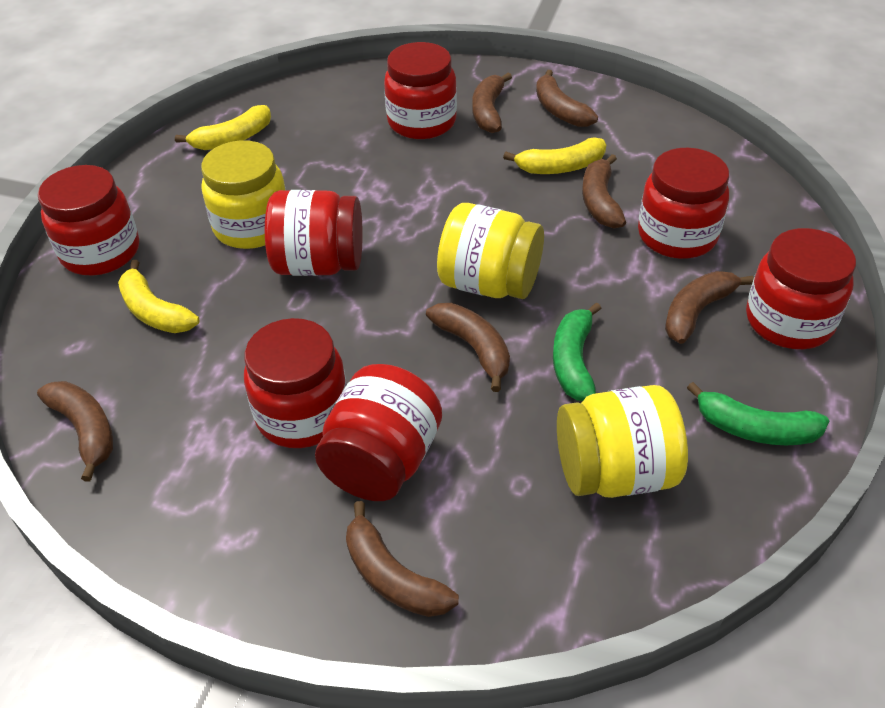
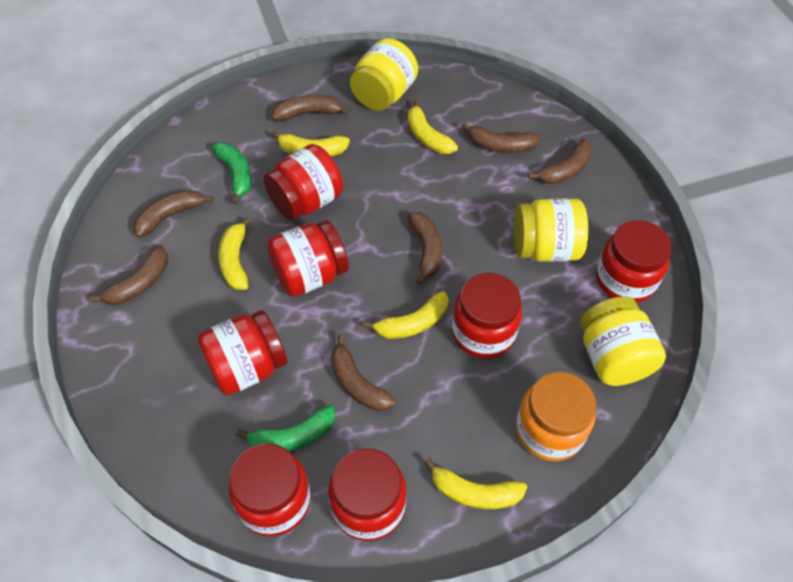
orange jar: none = 0 -> [516,372,596,461] = 1
yellow banana: [118,260,199,333] [175,105,271,150] [503,138,606,174] = 3 -> [218,217,251,290] [272,130,350,156] [363,291,449,339] [408,100,458,154] [424,458,527,509] = 5

